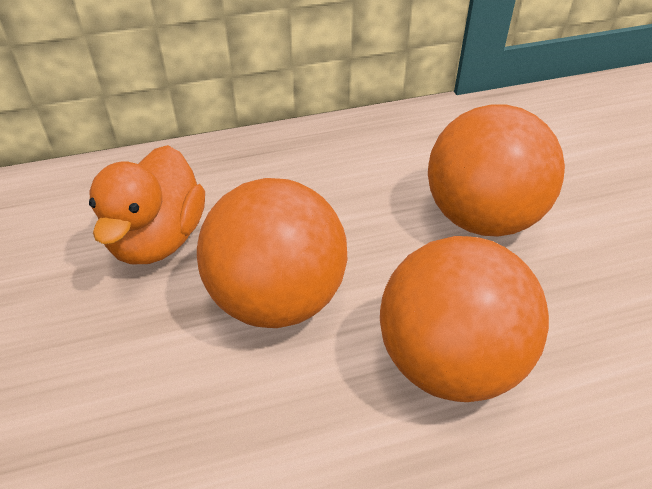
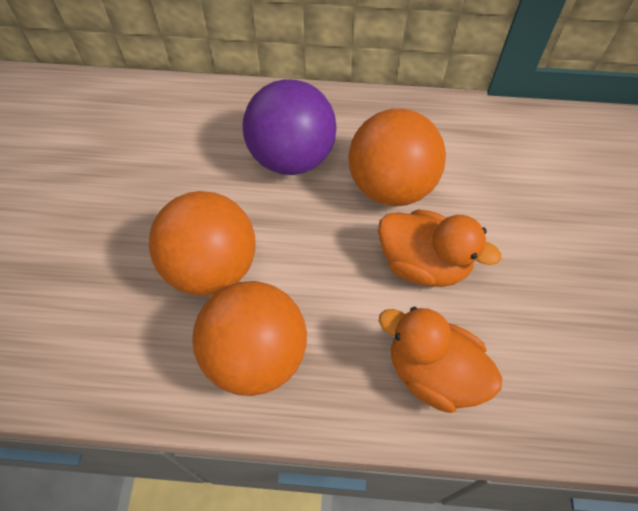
orange duck: [89,145,205,264] = 1 -> [378,210,501,287] [379,307,502,413] = 2
purple ball: none = 0 -> [243,79,337,175] = 1

